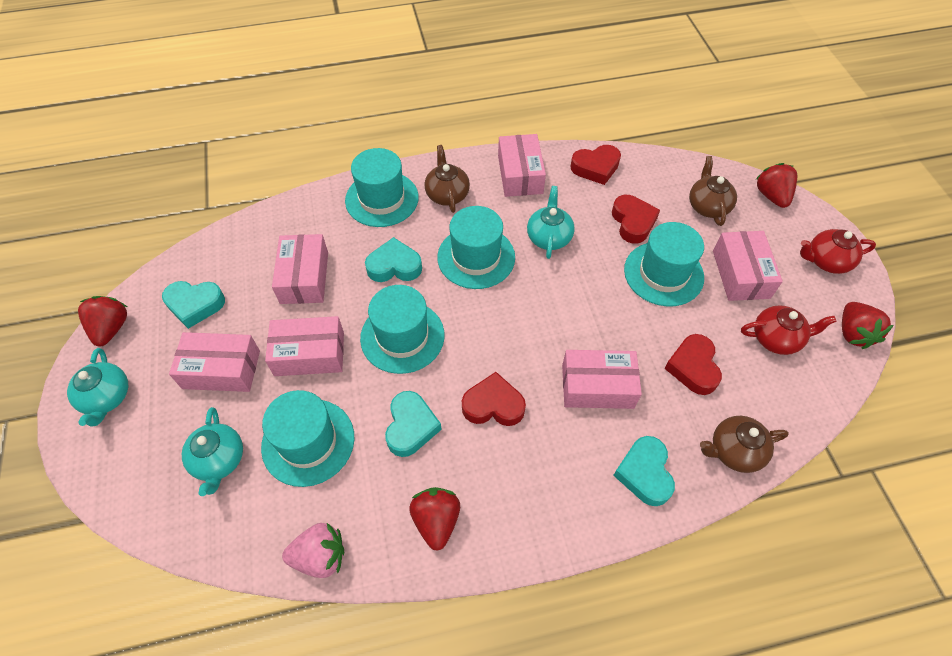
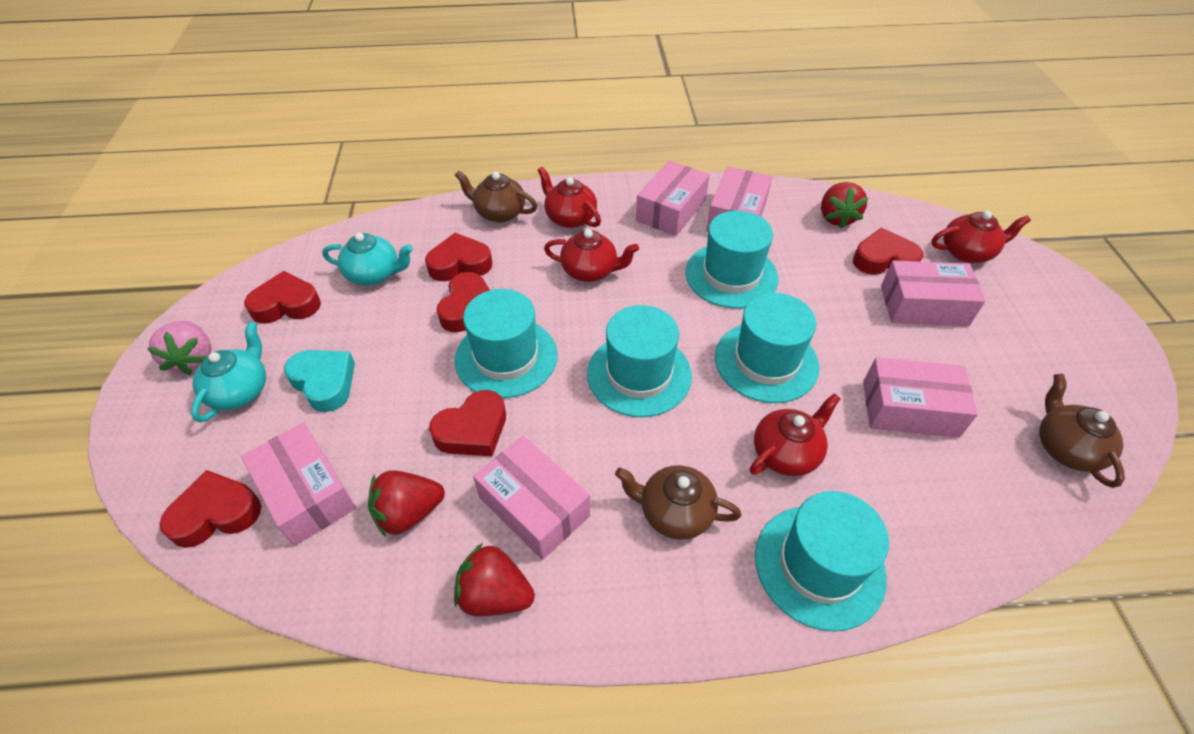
red heart: [462,372,526,426] [570,145,621,185] [612,195,660,243] [664,334,722,395] = 4 -> [159,470,262,548] [244,271,321,324] [425,233,492,281] [429,390,506,456] [437,272,490,332] [853,228,924,275] = 6
red strawberry: [78,296,127,346] [409,487,460,551] [755,163,797,208] [842,302,894,349] = 4 -> [368,470,445,537] [454,543,535,616] [821,182,868,229] = 3
red teapot: [741,306,837,355] [800,229,876,274] = 2 -> [538,167,601,228] [544,229,639,282] [750,393,841,476] [931,211,1031,263] = 4
turquoise heart: [162,281,225,329] [365,237,422,282] [385,391,442,457] [613,436,675,506] = 4 -> [284,350,355,412] = 1
turquoise teapot: [67,348,128,427] [182,407,243,496] [527,186,575,259] = 3 -> [191,322,266,422] [322,233,413,285] = 2

